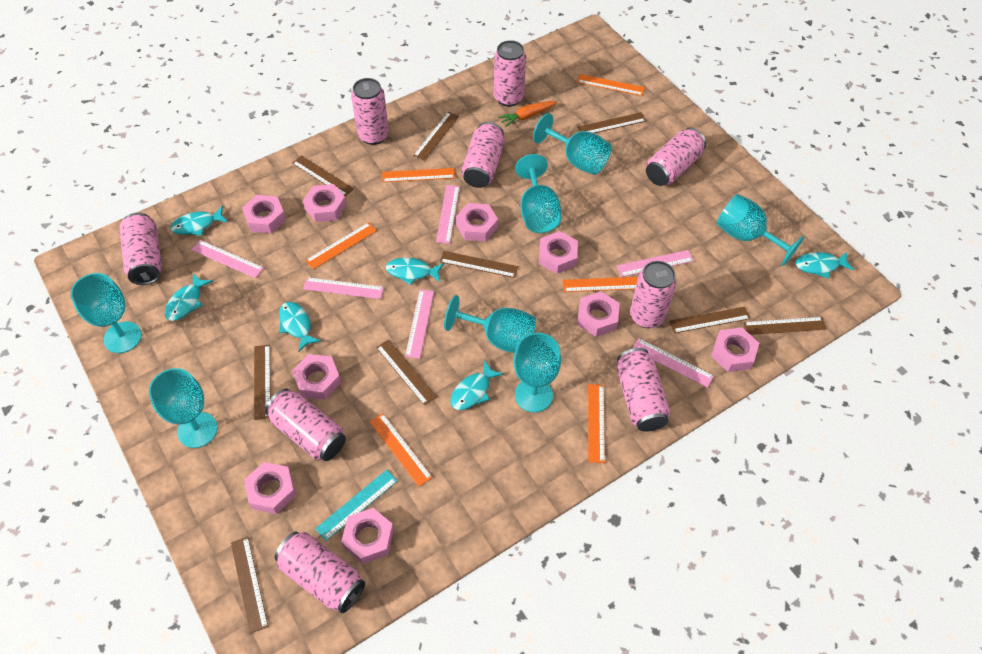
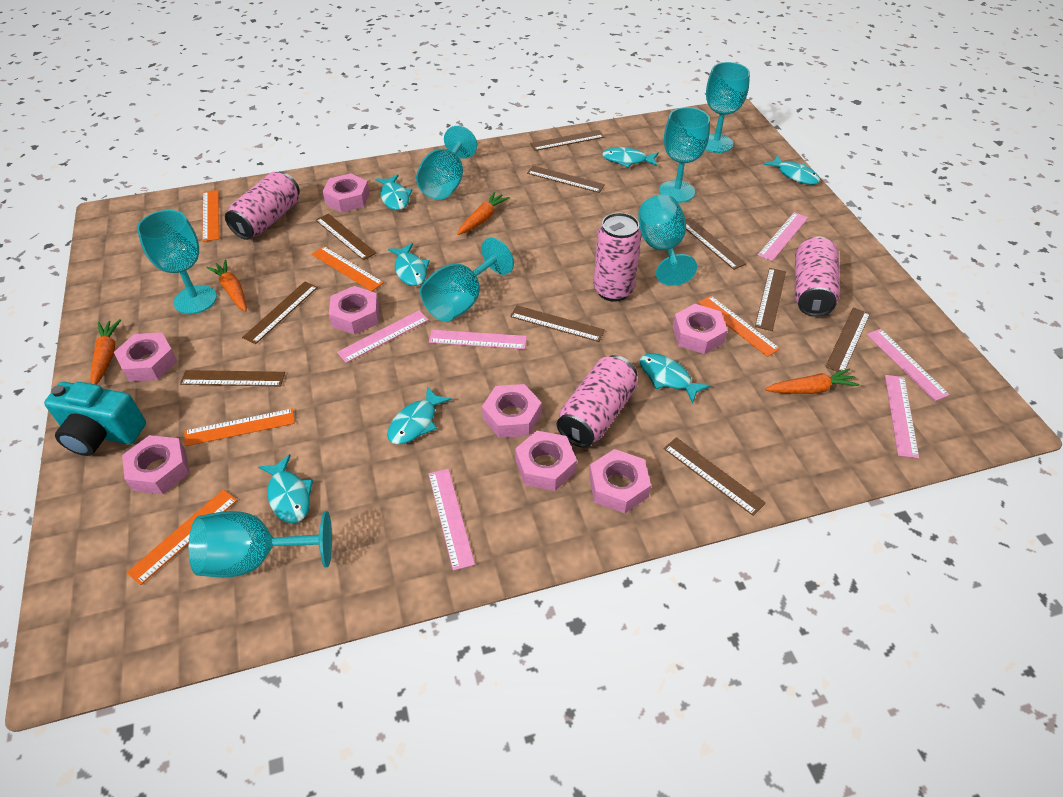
brown ruler: [231,537,268,633] [254,345,271,420] [292,155,354,197] [376,339,437,405] [413,112,459,161] [440,251,518,278] [577,112,646,133] [669,307,750,334] [743,317,826,335] = 9 -> [180,370,285,386] [242,282,318,344] [316,214,376,260] [510,305,605,342] [527,166,605,193] [530,130,604,151] [664,437,766,516] [686,218,746,270] [755,268,786,331] [825,307,870,372] = 10
orange carrot: [498,101,557,127] = 1 -> [90,319,121,385] [206,260,247,311] [457,192,510,235] [765,368,860,394] = 4
orange ruler: [305,222,377,269] [370,413,433,487] [382,168,455,182] [563,277,638,292] [577,74,645,96] [588,384,605,463] = 6 -> [126,489,238,585] [184,408,295,446] [203,190,219,242] [312,246,384,291] [698,295,780,357] = 5
pink can: [119,213,162,285] [265,388,346,461] [275,532,365,613] [351,78,389,145] [461,122,504,188] [494,40,526,107] [617,348,671,432] [630,261,677,328] [646,128,706,186] = 9 -> [225,172,300,240] [557,355,638,448] [594,213,642,302] [795,236,840,317] = 4
pink nut: [242,195,286,233] [244,462,296,514] [292,354,341,400] [303,184,347,222] [341,508,394,564] [456,203,498,241] [539,231,578,274] [577,291,620,337] [711,328,759,372] = 9 -> [114,332,177,382] [122,435,189,494] [323,173,370,212] [329,286,379,335] [482,384,542,438] [515,430,577,491] [589,449,651,513] [673,304,728,354] = 8
turquoise camera: none = 0 -> [44,382,146,456] = 1
turquoise fish: [165,273,213,321] [170,206,228,235] [279,302,321,352] [386,258,444,285] [450,361,504,410] [796,252,854,279] = 6 -> [258,454,313,523] [376,174,412,210] [387,386,452,444] [388,243,430,286] [602,147,659,168] [640,353,711,404] [763,155,820,185] = 7
turquoise ruler: [315,470,398,541] = 1 -> none = 0

